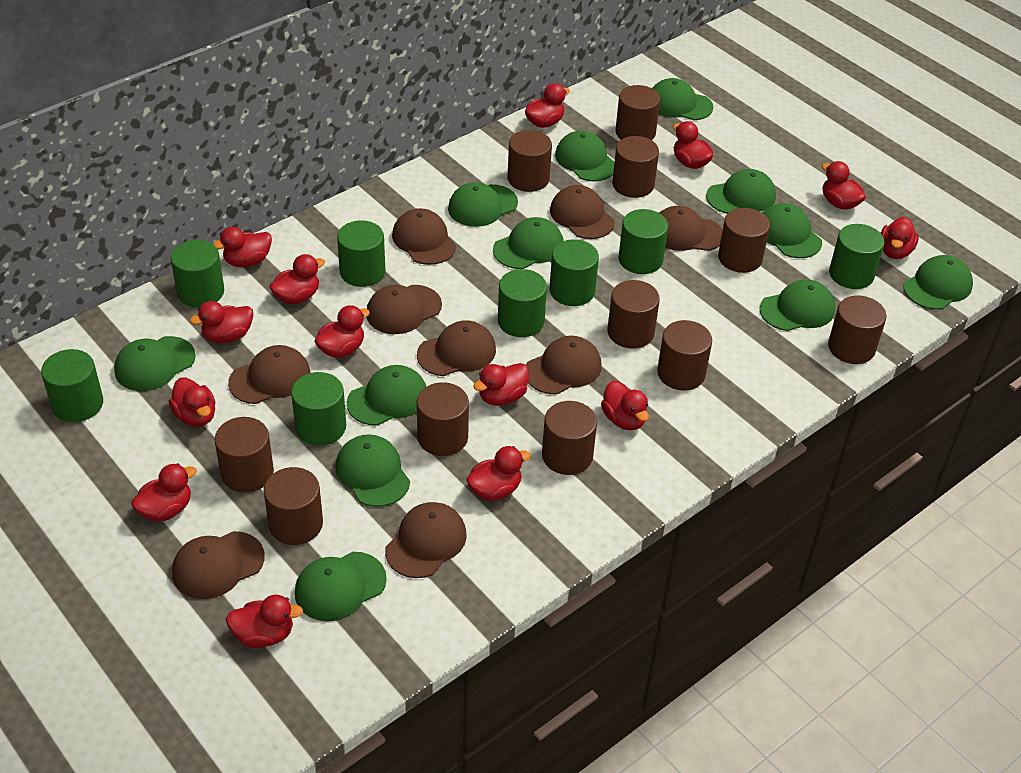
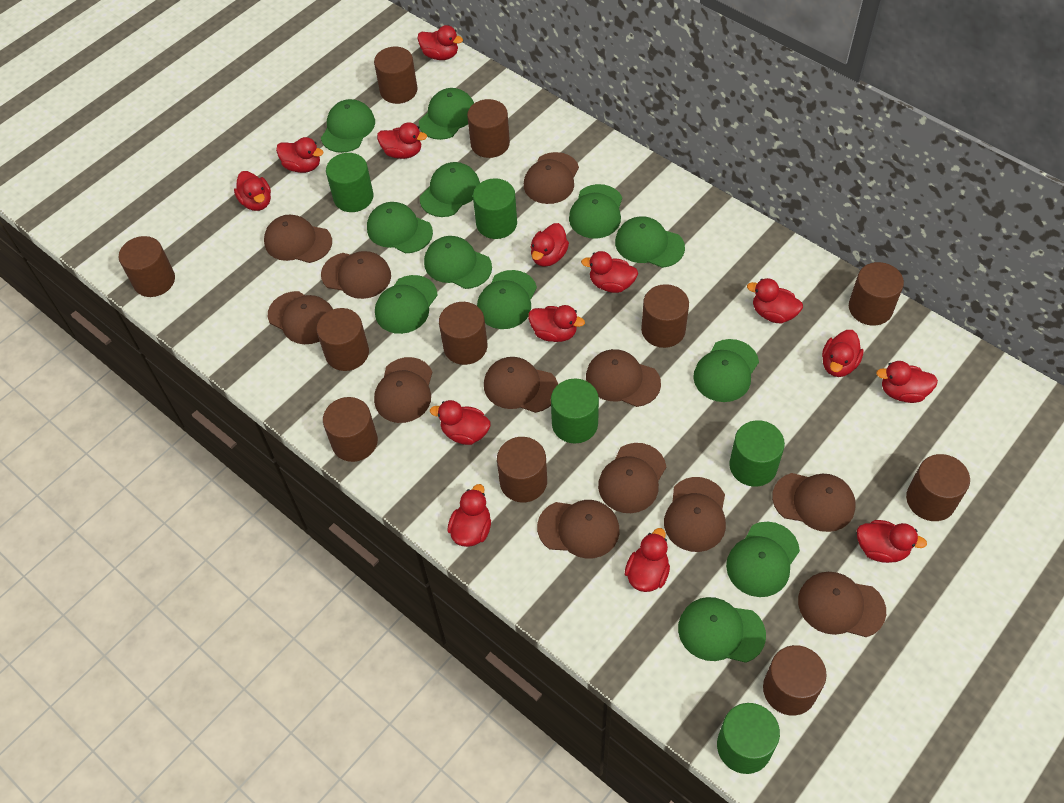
brown cap: [172,531,265,599] [228,345,310,404] [367,285,442,334] [385,502,467,578] [392,208,456,265] [417,320,496,376] [526,336,602,395] [550,185,615,239] [659,206,723,251] = 9 -> [264,215,332,263] [268,291,333,344] [321,251,391,299] [374,357,432,423] [484,357,558,413] [524,152,579,204] [537,500,620,558] [586,349,661,407] [598,443,666,513] [664,477,726,552] [772,473,856,532] [798,572,886,637] = 12
green cylinder: [41,349,103,422] [171,240,224,308] [291,372,346,446] [337,220,385,287] [498,269,547,337] [550,239,599,306] [619,209,668,274] [829,224,885,289] = 8 -> [326,153,374,212] [473,178,517,239] [551,378,599,444] [717,703,780,774] [729,420,785,487] = 5

